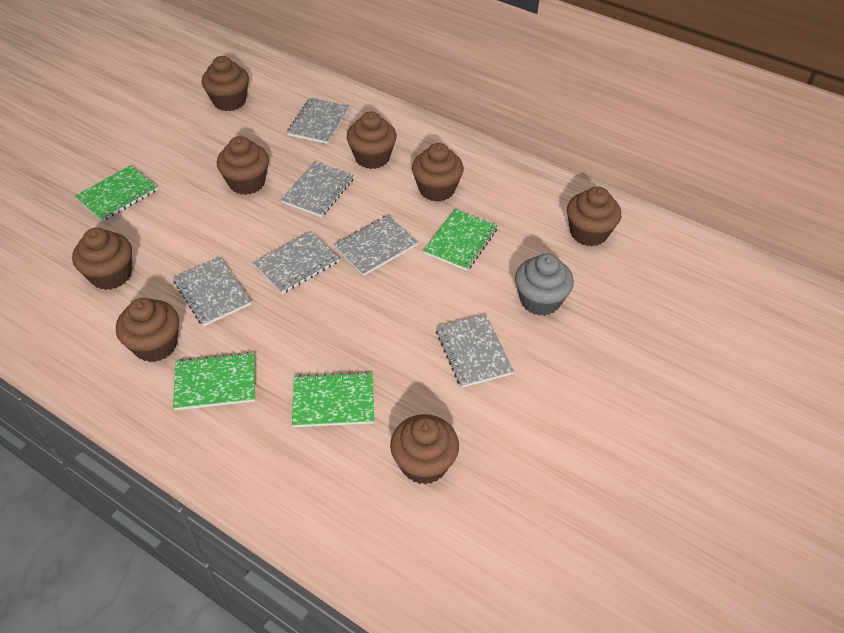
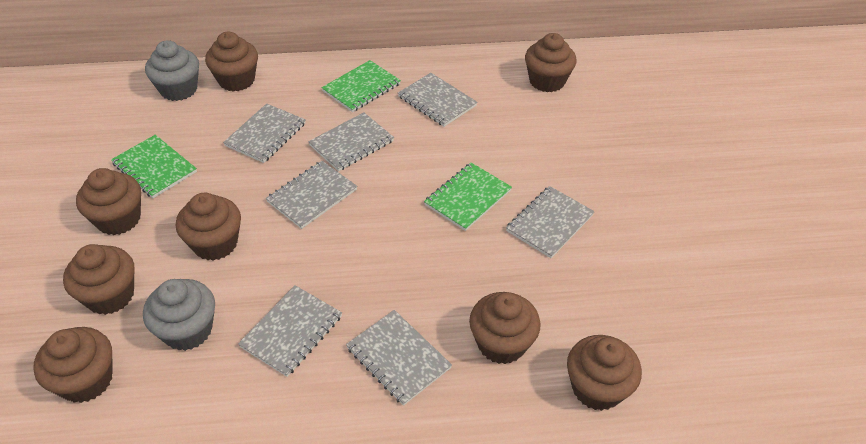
green notebook: [75,165,158,222] [173,352,255,410] [292,372,374,427] [423,209,498,271] = 4 -> [111,135,197,198] [321,60,401,112] [424,163,512,231] = 3
grey cupcake: [515,254,574,316] = 1 -> [143,279,215,351] [145,40,199,101] = 2
grey notebook: [173,257,251,326] [253,231,340,294] [281,162,354,217] [287,98,349,144] [334,215,418,276] [436,314,514,388] = 6 -> [223,103,306,163] [238,285,342,377] [266,161,357,229] [308,112,394,171] [346,310,452,406] [398,73,477,127] [506,186,595,258] = 7

